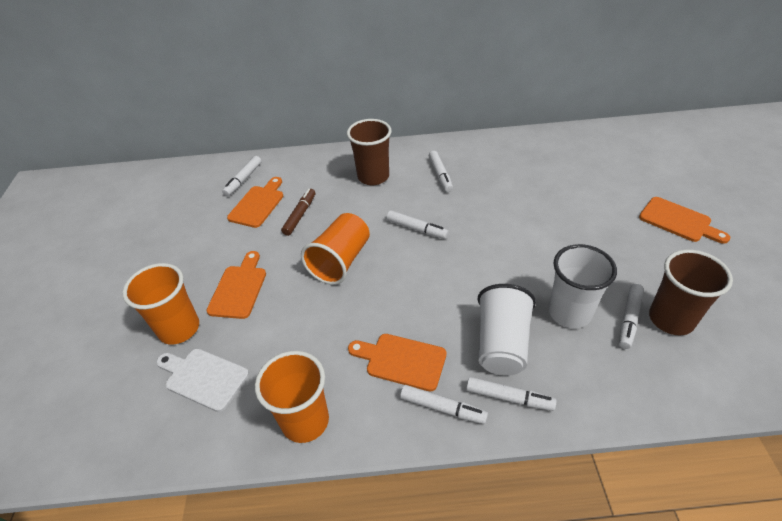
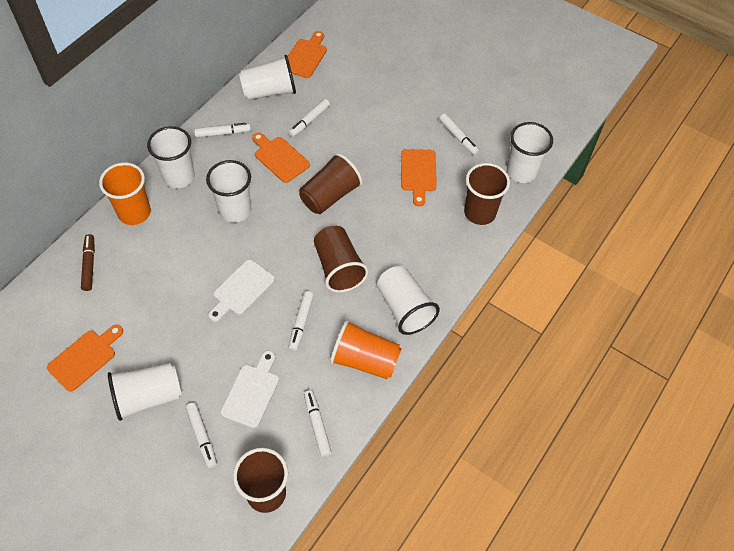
brown cup: [347,119,392,185] [649,250,733,335] = 2 -> [233,448,288,513] [299,153,363,214] [314,226,369,293] [464,163,510,225] = 4
orange cup: [122,263,199,345] [255,351,329,443] [301,213,370,285] = 3 -> [99,162,151,225] [330,319,401,379] = 2
white cup: [477,284,536,375] [549,244,617,328] = 2 -> [108,362,182,421] [147,126,195,188] [206,160,251,223] [239,55,296,100] [377,266,440,335] [507,122,553,183] = 6
white cutting board: [156,349,249,412] = 1 -> [208,259,275,322] [220,351,279,428] = 2

